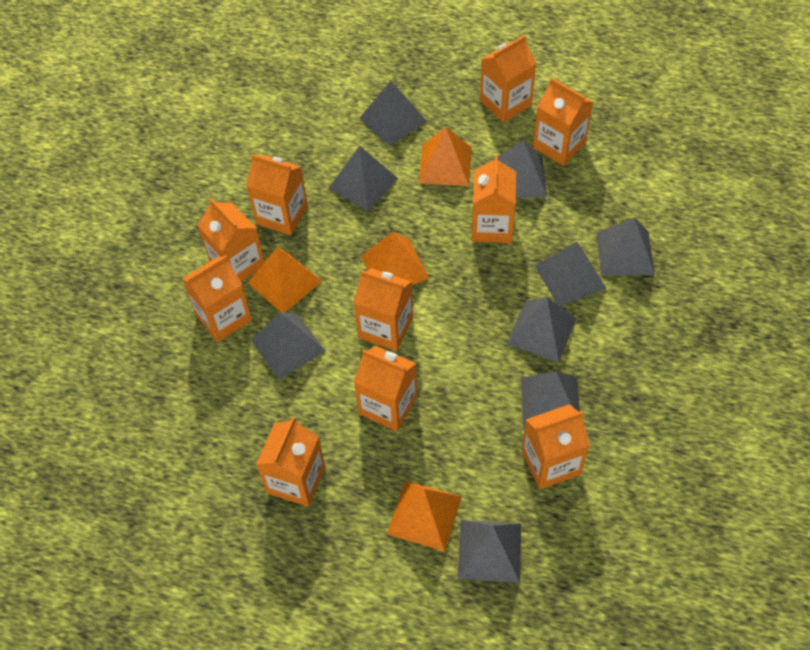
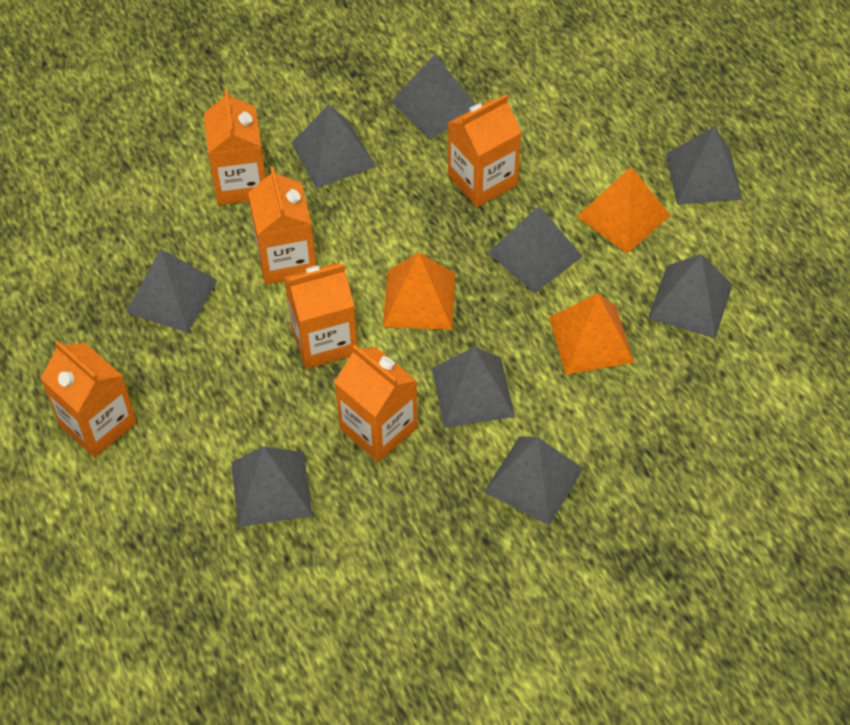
orange carton: [182,255,252,342] [198,198,265,282] [246,154,308,235] [256,417,325,507] [353,268,413,351] [354,345,417,431] [472,155,516,243] [480,35,537,123] [522,404,590,489] [533,78,593,166] = 10 -> [41,340,137,458] [204,89,266,205] [248,167,316,285] [284,263,357,369] [334,345,418,462] [448,94,522,207] = 6
orange pyramid: [248,247,322,313] [361,232,429,285] [387,480,462,552] [419,127,472,186] = 4 -> [383,252,455,330] [549,293,634,375] [577,167,671,254] = 3

